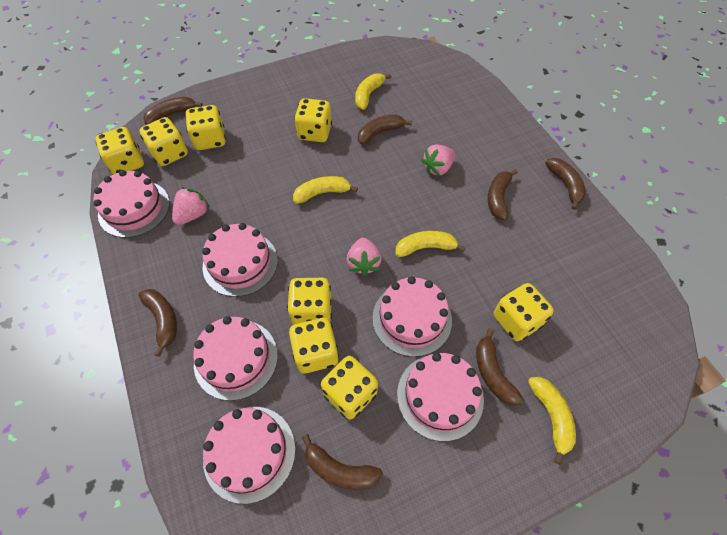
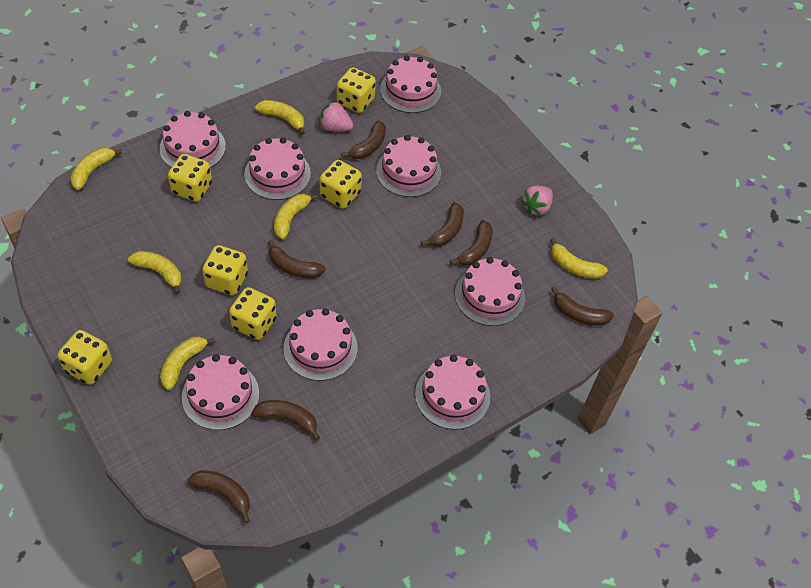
pink cake: [93,170,170,238] [193,316,278,401] [202,223,278,297] [203,407,295,504] [373,276,452,357] [397,353,484,441] = 6 -> [160,111,226,168] [182,354,259,430] [244,138,311,200] [283,308,358,381] [376,135,441,197] [380,55,441,113] [415,355,490,430] [455,257,525,326] = 8
pink strawberry: [172,187,210,225] [347,238,382,276] [421,144,455,176] = 3 -> [319,100,353,131] [520,186,553,216] = 2
yellow banana: [293,176,358,204] [355,73,391,110] [396,231,465,257] [528,377,576,465] = 4 -> [70,148,122,190] [128,251,182,294] [160,336,215,390] [255,100,305,135] [274,194,318,239] [550,238,608,279] = 6
yellow dice: [95,127,144,174] [140,117,188,166] [186,105,226,150] [287,278,332,325] [289,318,339,373] [294,98,332,142] [321,356,378,419] [494,283,554,341] = 8 -> [58,330,112,385] [168,154,212,202] [202,245,248,295] [229,287,277,340] [320,160,362,209] [337,67,376,113] = 6

